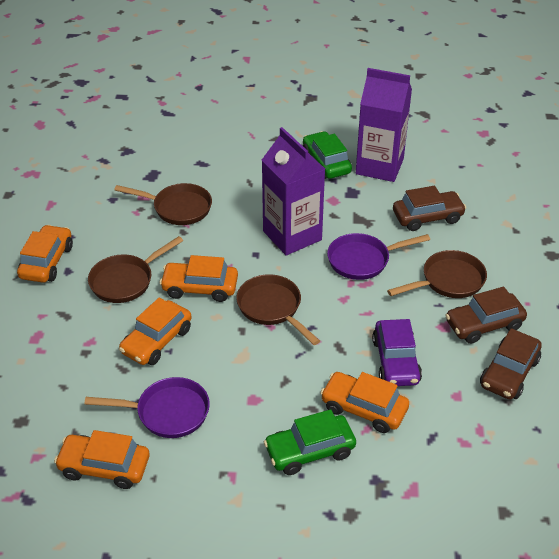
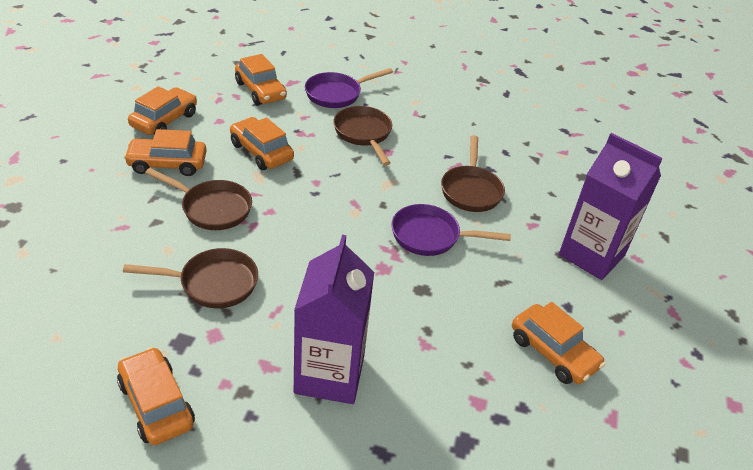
brown car: [393,186,466,231] [445,286,527,344] [480,328,542,399] = 3 -> none = 0
green car: [264,409,356,475] [303,131,352,179] = 2 -> none = 0
orange car: [17,225,73,283] [54,430,150,489] [119,298,192,365] [160,255,238,302] [320,372,409,433] = 5 -> [117,347,195,445] [124,129,207,176] [128,86,197,135] [230,117,294,170] [235,54,287,105] [512,302,605,384] = 6
purple car: [372,319,422,386] = 1 -> none = 0

